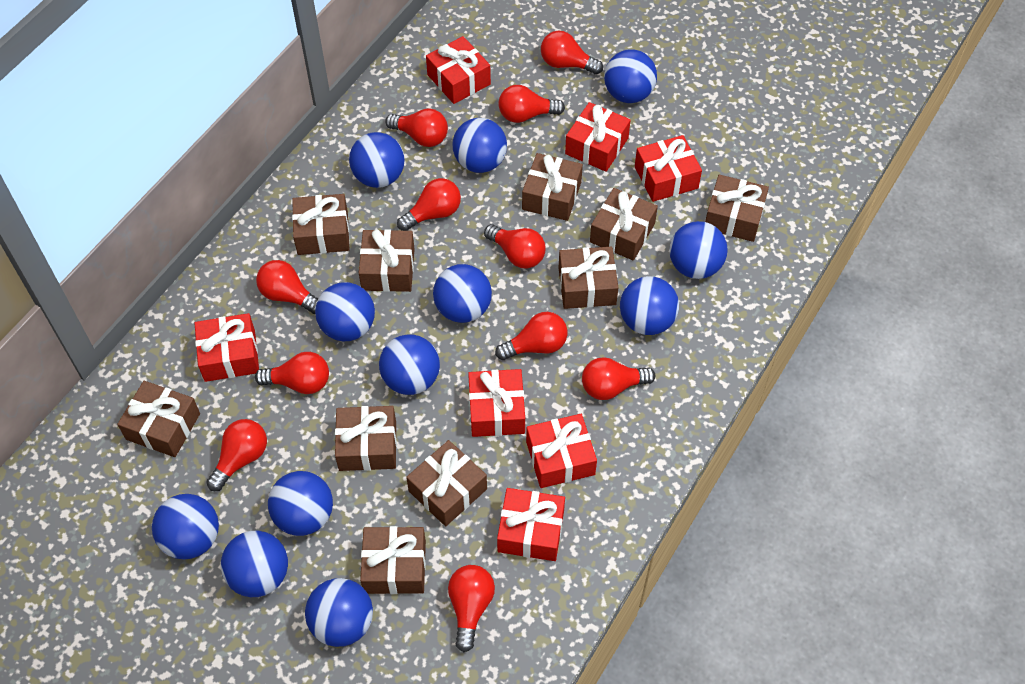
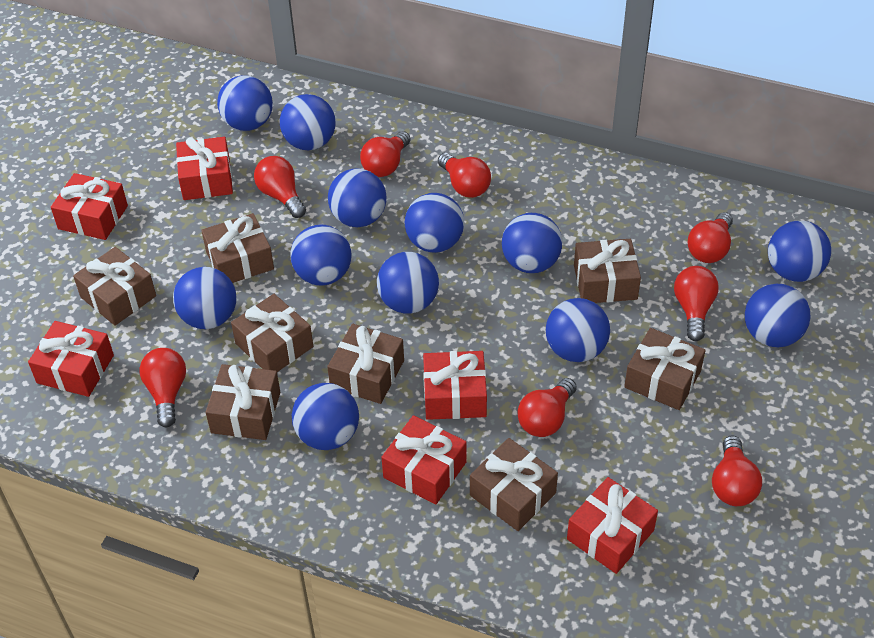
brown gift: [117,381,200,457] [292,194,350,255] [335,406,397,471] [359,229,415,292] [360,526,426,594] [406,440,487,526] [522,153,583,221] [558,247,619,309] [590,188,658,261] [705,175,769,242] = 10 -> [73,247,156,326] [202,213,274,283] [206,364,280,440] [231,294,313,372] [327,324,404,404] [470,438,558,531] [574,239,641,303] [624,328,706,410] = 8
red gift: [194,313,259,382] [426,36,491,104] [468,369,525,437] [497,488,565,561] [526,414,597,488] [565,102,631,172] [635,135,702,202] = 7 -> [28,321,114,397] [51,173,128,240] [176,137,233,200] [381,415,467,504] [423,351,487,420] [567,477,658,574] = 6
red light bulb: [206,419,267,491] [255,352,329,394] [256,260,318,314] [385,108,448,147] [397,178,461,231] [448,565,495,652] [484,224,545,269] [495,312,567,360] [498,85,565,123] [541,31,603,75] [582,357,655,400] = 11 -> [140,348,186,427] [254,156,306,218] [360,131,411,177] [438,153,491,198] [517,378,577,437] [674,266,719,341] [688,212,733,263] [712,436,762,506] = 8

